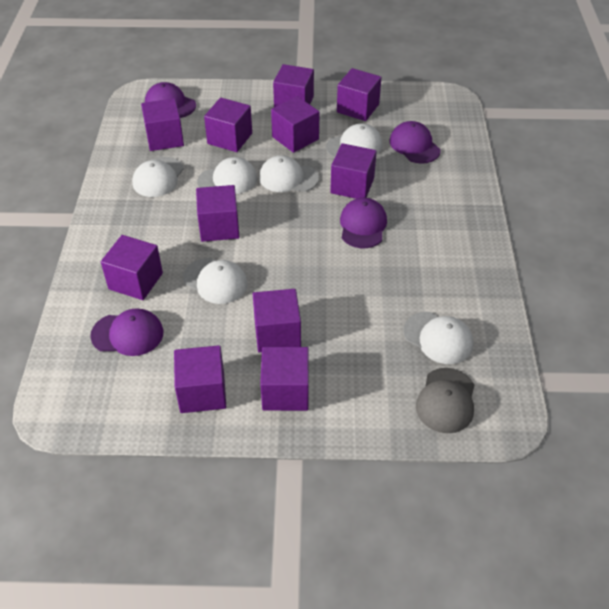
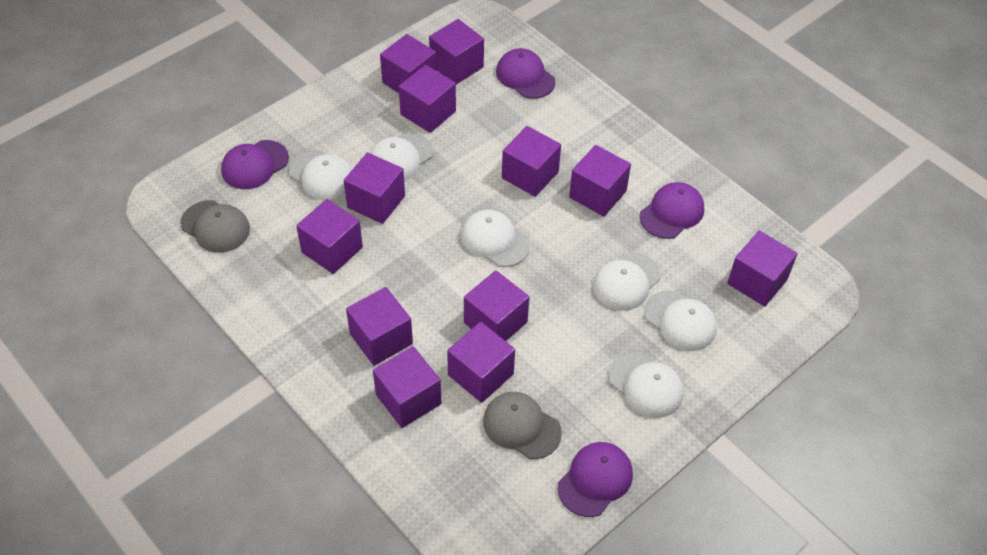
grey cap: [416,368,475,433] = 1 -> [181,200,250,253] [483,392,562,459] = 2
purple cube: [101,235,163,300] [141,98,184,151] [174,345,226,413] [196,185,239,242] [204,98,252,152] [253,289,301,352] [260,347,309,411] [271,96,320,153] [273,64,314,107] [330,143,377,199] [337,68,382,121] = 11 -> [296,199,363,274] [344,152,405,224] [346,287,413,366] [373,346,441,428] [380,34,437,93] [399,65,456,133] [429,19,484,84] [447,322,515,403] [464,270,529,341] [502,126,561,197] [569,145,631,217] [727,231,798,307] = 12

